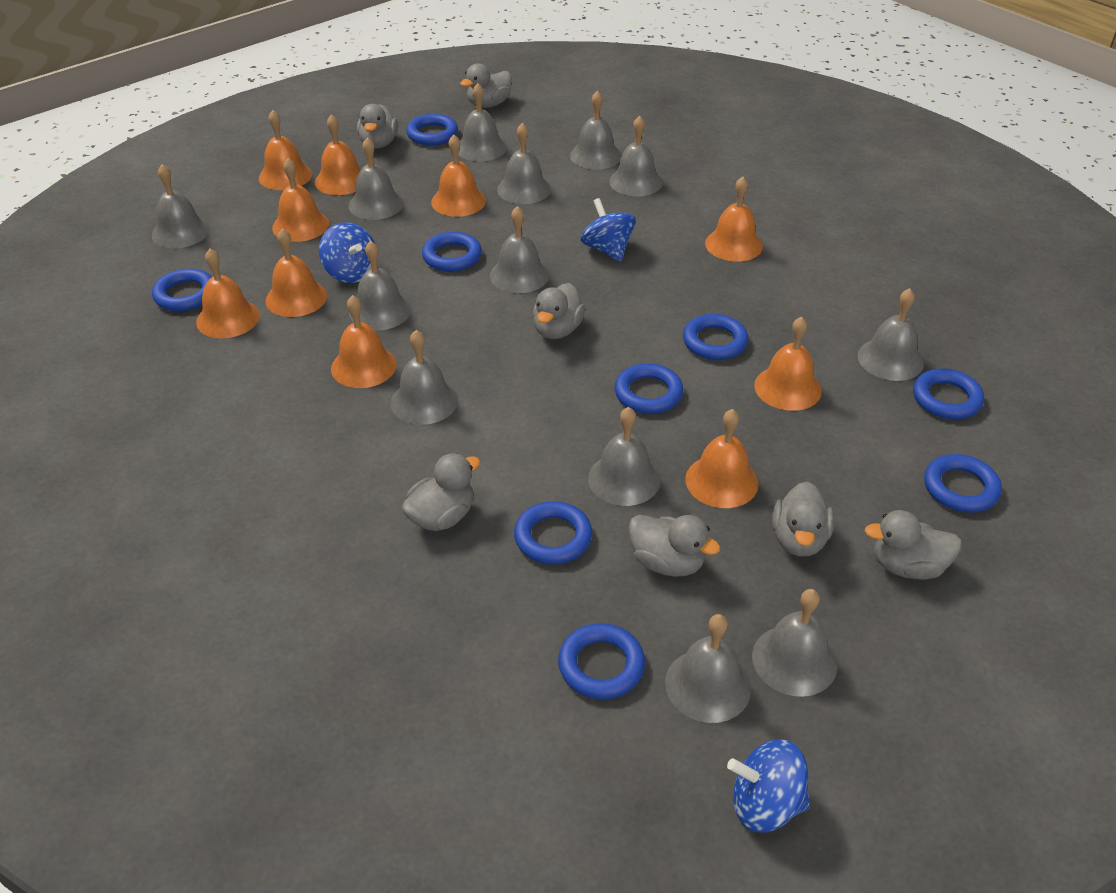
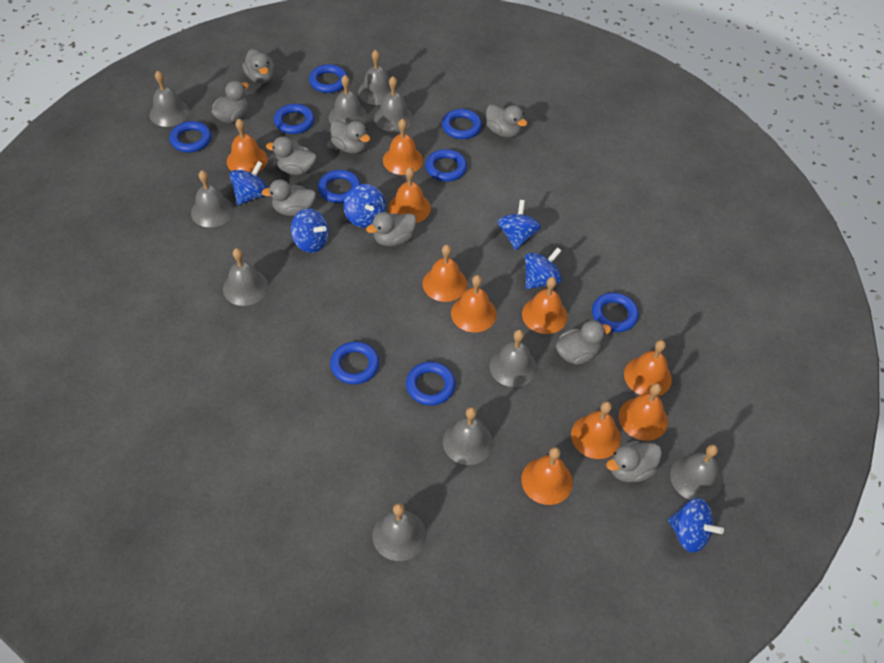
blue spinning top: [319,222,375,283] [581,198,636,262] [727,739,810,833] = 3 -> [230,161,267,205] [291,208,329,253] [344,184,386,228] [497,200,541,250] [525,247,562,289] [668,498,724,553] = 6
grey bell: [152,164,210,248] [349,137,404,220] [349,241,411,330] [391,330,458,425] [458,83,507,161] [490,206,549,293] [497,123,551,204] [570,91,621,170] [588,407,661,506] [609,116,663,196] [665,614,751,723] [752,589,837,697] [858,288,924,381] = 13 -> [150,71,190,127] [191,170,234,227] [223,248,269,306] [329,75,368,124] [358,50,396,105] [372,503,426,561] [374,76,413,132] [443,407,493,465] [490,330,537,387] [670,444,722,501] = 10
grey duck: [357,104,398,148] [402,453,480,531] [460,63,512,108] [533,283,585,339] [628,515,720,577] [772,482,834,556] [864,510,962,579] = 7 -> [212,81,249,123] [242,49,274,84] [261,179,316,216] [266,136,317,175] [331,120,370,154] [366,212,416,246] [486,104,527,138] [556,320,611,365] [606,441,662,482] = 9

